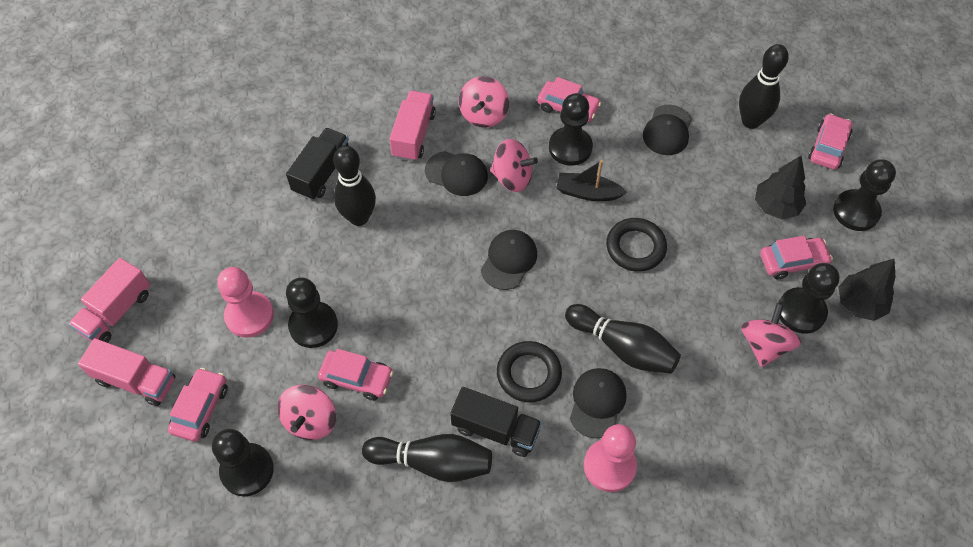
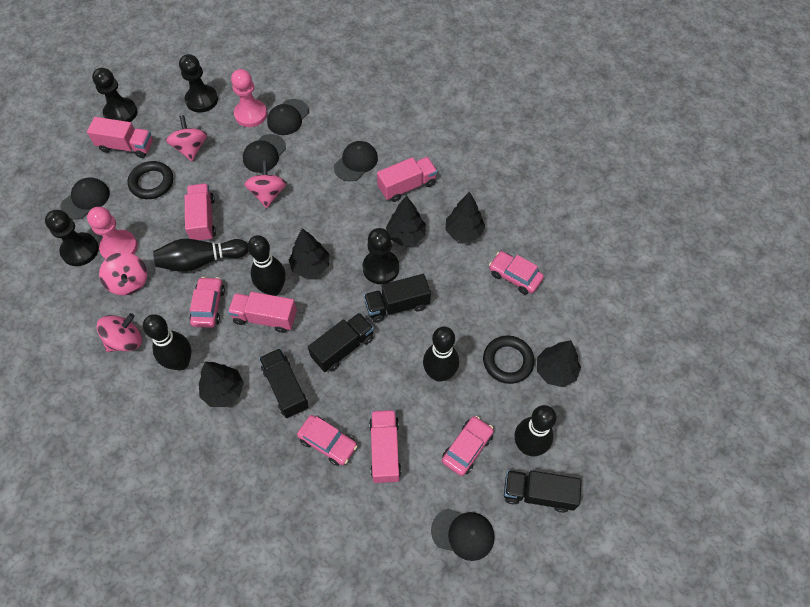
black boat: [556,160,627,201] = 1 -> none = 0
black bowling pin: [333,146,376,226] [362,434,492,482] [565,304,681,374] [739,44,789,129] = 4 -> [143,314,192,370] [153,239,248,272] [248,235,286,296] [423,327,459,382] [515,405,556,456] = 5
black cap: [425,151,488,196] [481,230,537,290] [570,368,627,438] [643,105,692,155] = 4 -> [60,178,110,219] [243,134,286,173] [267,99,309,135] [334,141,378,181] [431,509,495,561] = 5
black pawn: [212,429,274,496] [286,277,338,348] [549,93,593,166] [778,263,840,334] [833,159,896,231] = 5 -> [45,210,99,266] [92,68,137,122] [179,54,218,113] [362,228,399,284] = 4
black tree: [755,155,806,219] [839,259,896,321] = 2 -> [199,362,244,407] [289,228,330,278] [386,195,426,246] [445,192,485,243] [537,340,581,387] = 5
black truck: [286,128,349,200] [450,387,542,457] = 2 -> [259,348,308,418] [308,313,374,372] [364,274,431,323] [504,470,581,513] = 4
pink car: [168,368,228,442] [318,349,394,400] [537,77,601,122] [760,236,833,280] [808,113,852,170] = 5 -> [189,277,225,328] [297,415,358,466] [442,416,494,476] [489,251,544,295] = 4
pink truck: [69,258,150,343] [78,338,175,406] [389,91,436,161] = 3 -> [87,117,153,158] [185,183,216,241] [228,292,297,333] [369,410,401,483] [377,157,437,202] = 5

